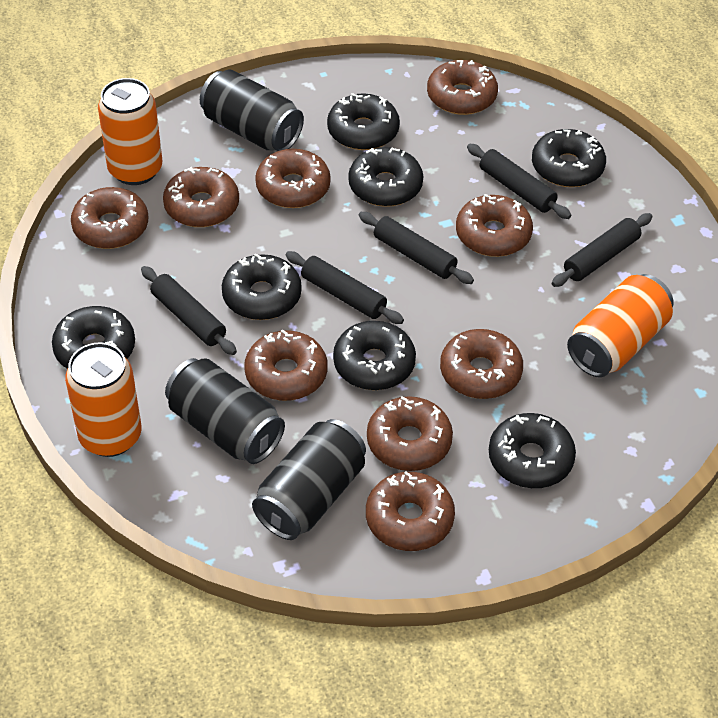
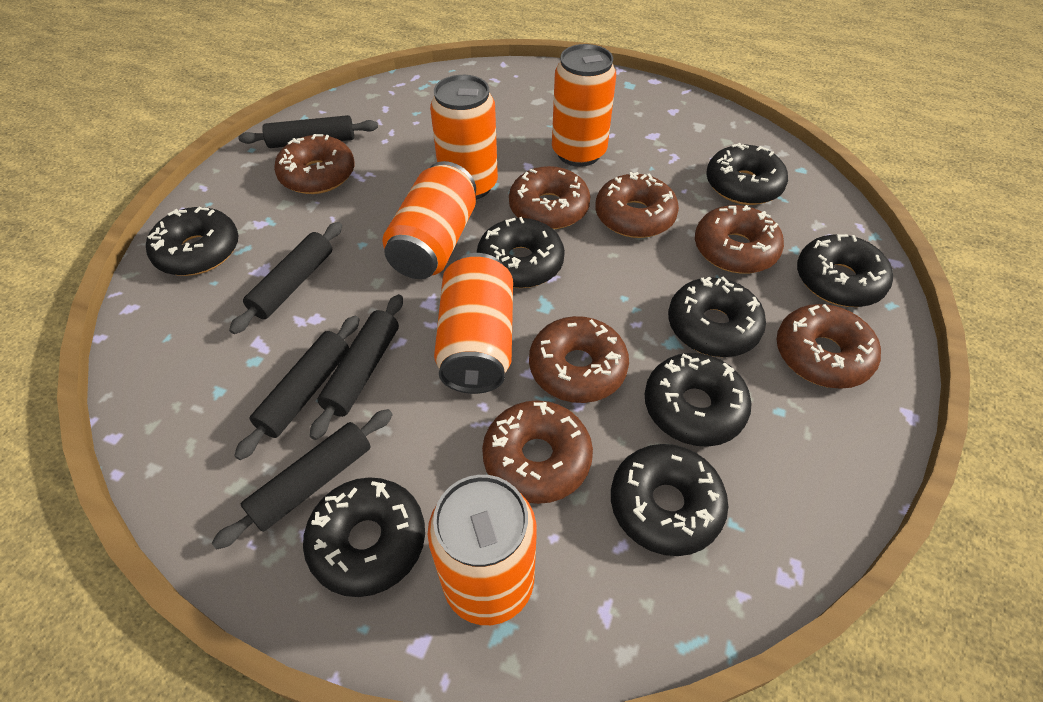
black can: [165,358,285,464] [200,69,304,151] [252,419,366,540] = 3 -> none = 0
black donut: [52,306,135,369] [222,253,302,320] [327,93,400,150] [333,321,416,390] [348,147,423,207] [489,413,576,488] [532,129,606,187] = 7 -> [146,207,238,276] [303,477,425,597] [477,217,565,288] [611,444,728,556] [645,353,752,447] [668,276,766,357] [706,143,788,205] [797,234,893,307] = 8
brown donut: [71,187,148,249] [163,167,239,227] [244,329,327,401] [255,149,331,208] [366,472,455,551] [367,396,453,471] [427,60,498,115] [440,329,523,399] [456,194,533,257] = 9 -> [274,134,354,194] [482,400,593,504] [509,166,590,229] [529,316,629,403] [595,172,679,238] [695,205,784,274] [776,304,881,389] = 7
orange can: [65,342,141,457] [98,78,162,185] [567,274,674,377] = 3 -> [382,161,476,279] [428,475,537,625] [430,75,498,200] [434,253,513,394] [552,44,616,167] = 5

